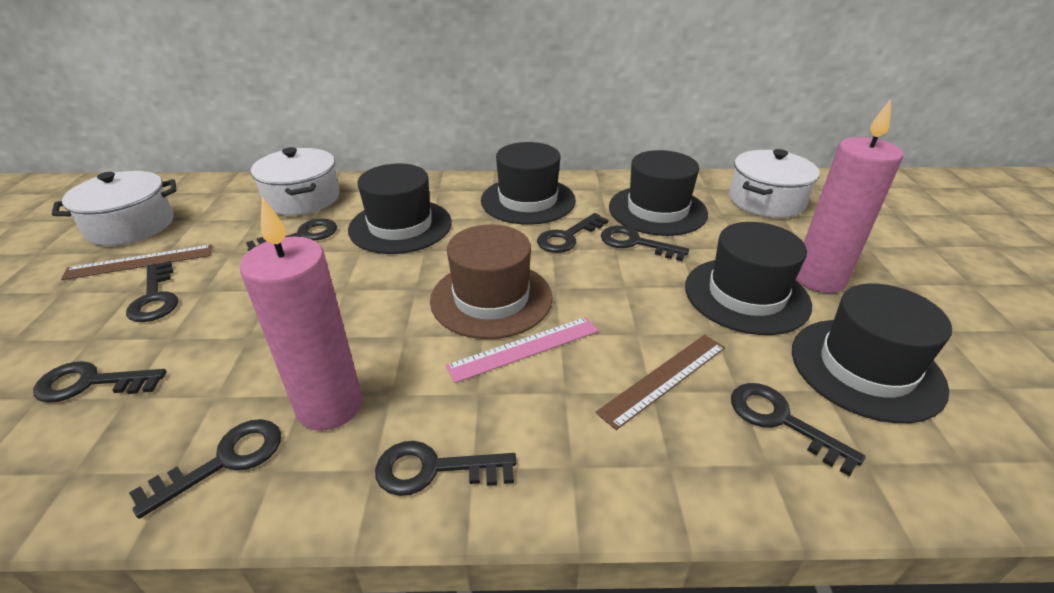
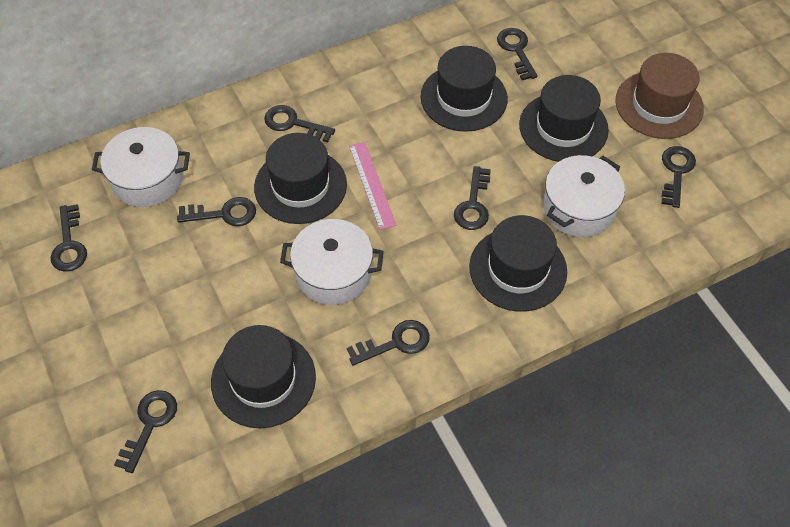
brown ruler: [61,244,212,280] [595,335,725,430] = 2 -> none = 0
pink candle: [240,197,362,431] [796,99,903,293] = 2 -> none = 0

